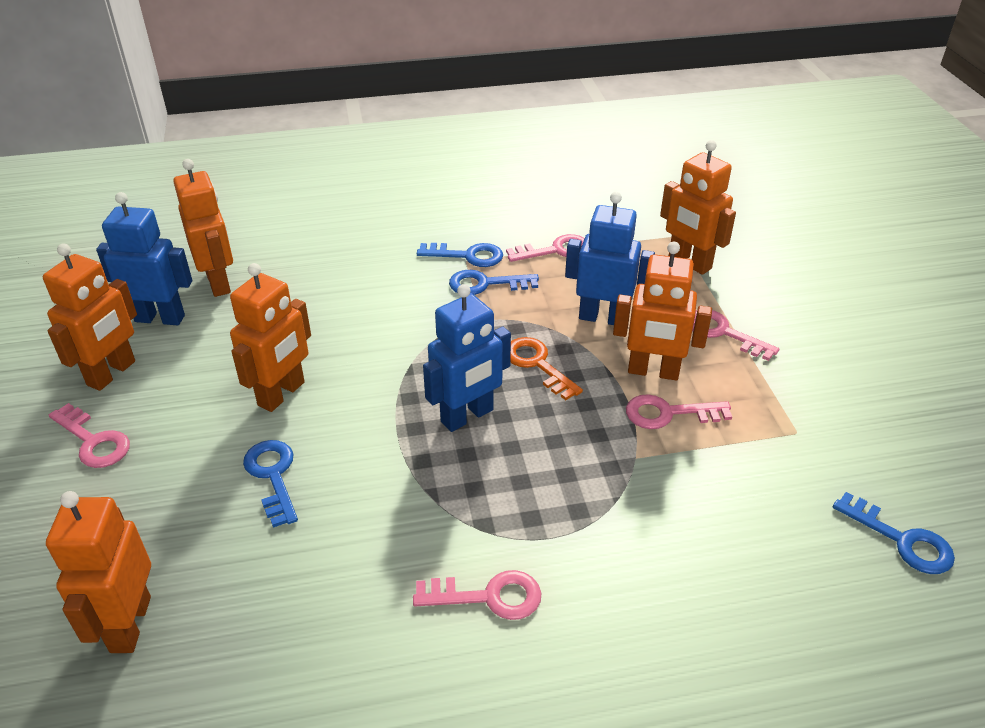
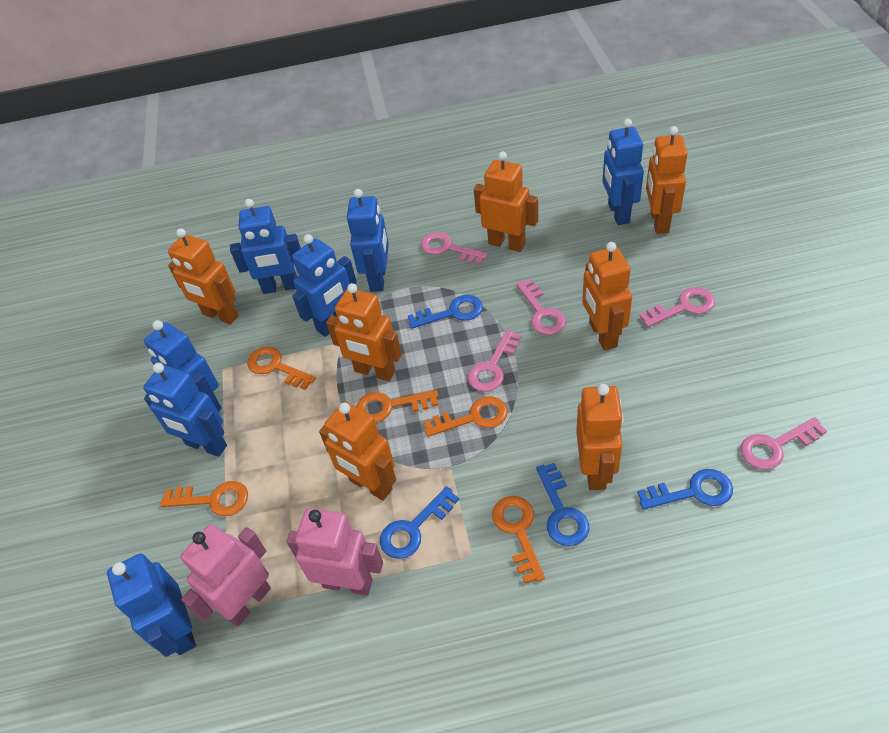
blue robot: [96,192,192,325] [423,284,511,432] [565,192,655,325] = 3 -> [107,554,196,657] [143,363,227,457] [144,320,222,412] [230,199,301,294] [292,234,357,337] [347,189,389,292] [602,118,644,225] = 7
orange key: [510,337,583,400] = 1 -> [160,481,248,516] [247,347,316,390] [356,390,438,422] [424,396,508,437] [492,496,545,584] = 5
orange robot: [43,243,137,391] [46,491,151,653] [173,159,233,297] [230,263,311,412] [613,241,712,380] [660,140,736,275] = 6 -> [168,228,238,325] [319,402,396,501] [326,283,402,381] [474,151,538,252] [576,384,624,490] [582,242,632,351] [646,126,688,234] = 7
pink robot: none = 0 -> [180,524,271,627] [286,508,383,596] = 2

